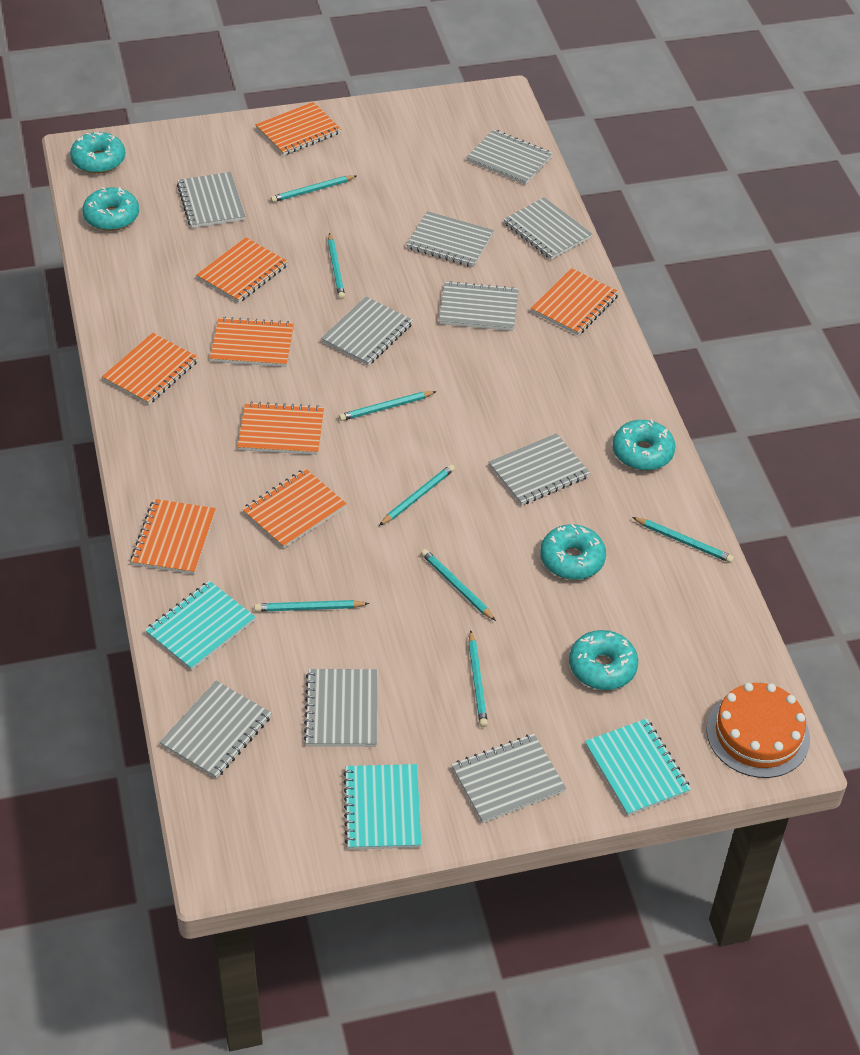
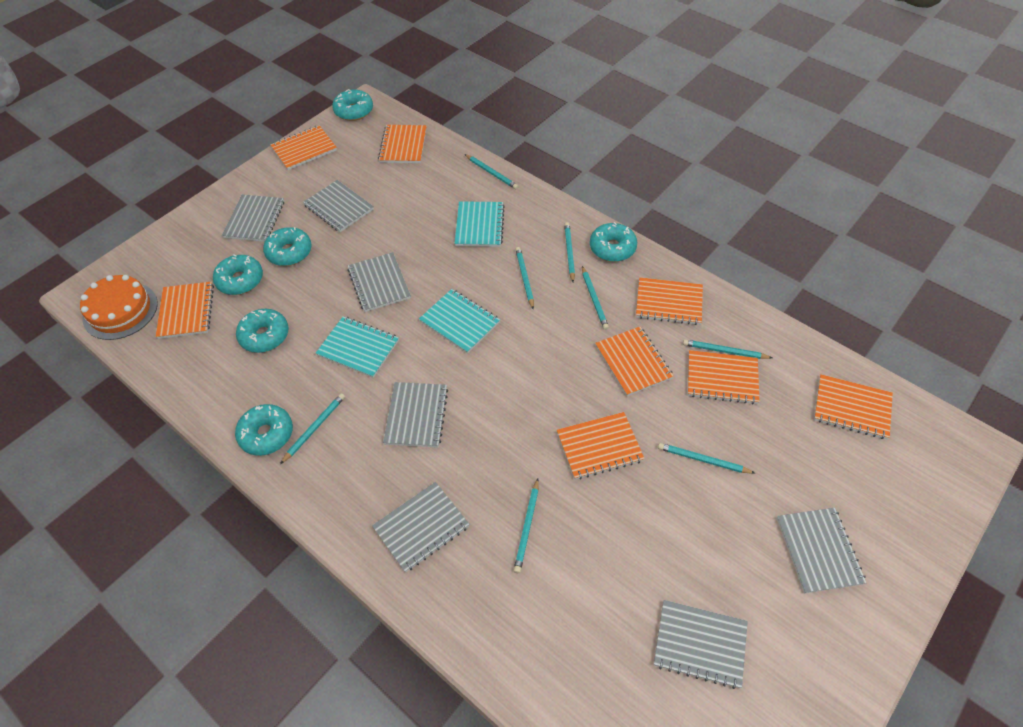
grey notebook: [160,681,272,778] [177,172,245,228] [304,669,377,747] [321,297,413,366] [406,211,494,267] [439,281,519,331] [452,734,566,823] [466,129,553,185] [489,433,590,506] [503,197,592,260] = 10 -> [222,194,284,242] [303,180,374,232] [347,252,411,312] [372,482,470,573] [383,382,448,448] [654,600,748,689] [777,508,866,593] = 7
turquoise donut: [70,132,125,174] [82,187,139,231] [540,524,606,580] [569,630,638,690] [612,419,675,471] = 5 -> [213,254,263,295] [235,404,293,456] [236,309,289,353] [263,227,312,266] [332,89,373,121] [590,222,637,262] = 6

